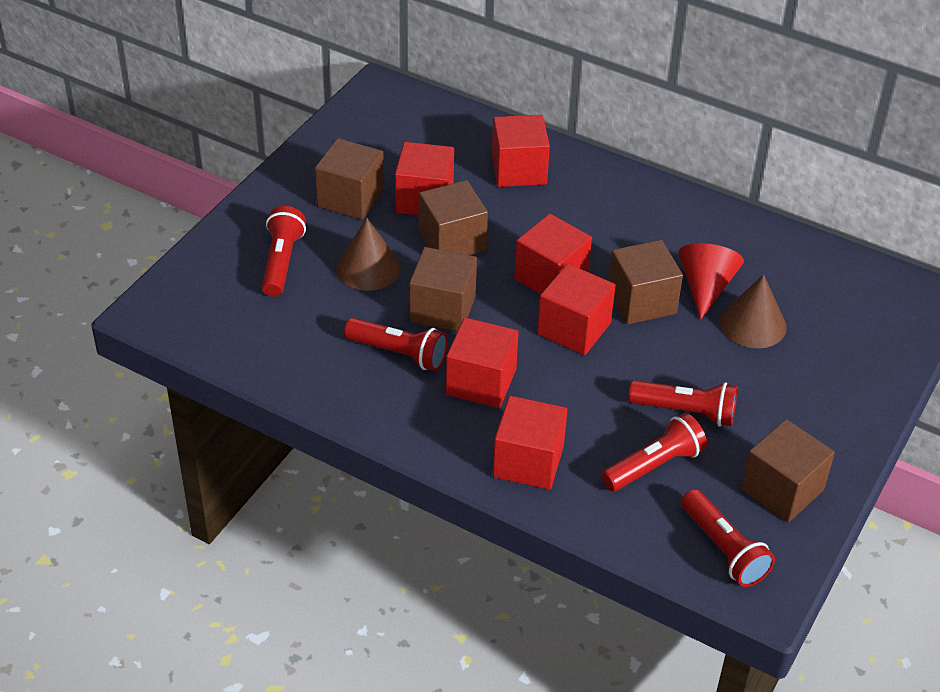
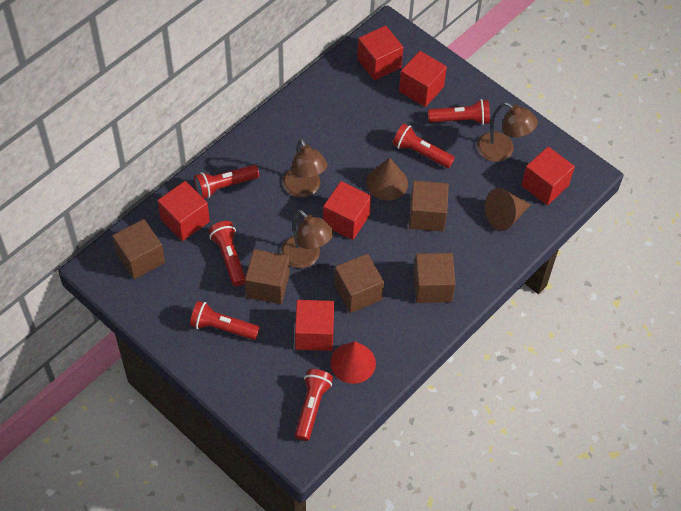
brown lamp: none = 0 -> [281,210,333,268] [283,138,328,198] [477,102,538,162] = 3
red flashlight: [262,206,306,297] [344,318,448,371] [601,413,707,491] [629,380,737,427] [681,489,775,587] = 5 -> [190,301,260,340] [194,165,259,199] [209,221,245,286] [295,369,333,441] [392,123,455,168] [428,99,490,125] = 6

